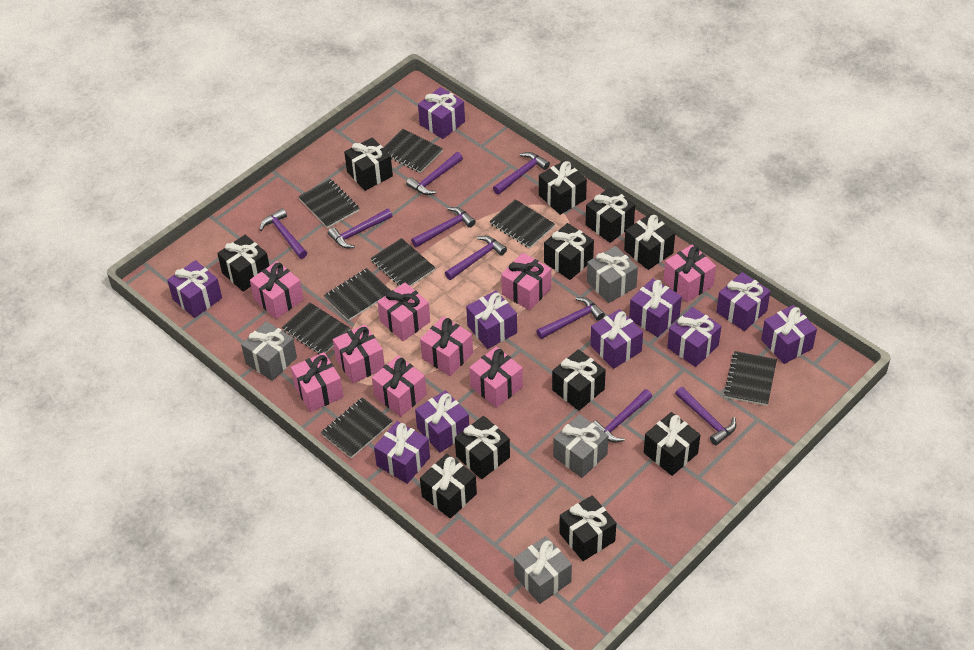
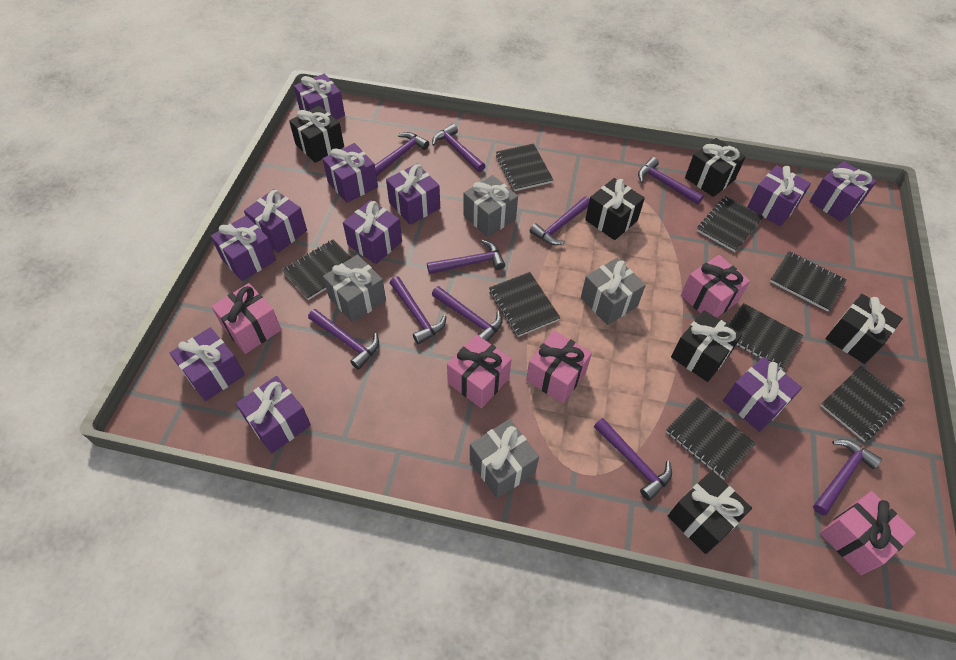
black gift: [217,235,269,292] [344,137,393,191] [420,454,477,518] [455,416,510,479] [539,160,587,215] [544,223,594,280] [552,349,606,411] [559,495,616,561] [586,187,635,243] [624,213,675,270] [644,412,700,476] = 11 -> [289,105,344,163] [585,178,645,240] [668,471,752,554] [671,310,742,382] [685,138,746,197] [825,294,903,364] = 6
pink gift: [250,261,304,319] [291,352,344,412] [333,324,385,383] [372,355,427,417] [378,282,430,341] [420,316,473,376] [469,347,523,408] [501,253,551,310] [664,245,716,302] = 9 -> [211,283,282,354] [447,334,512,408] [526,330,592,403] [681,255,750,318] [820,491,916,575] = 5
purple gift: [167,260,222,318] [374,421,430,484] [415,390,469,453] [418,87,465,139] [466,290,517,349] [590,309,643,369] [629,278,682,337] [667,307,721,367] [716,272,771,331] [761,305,817,364] = 10 -> [170,327,245,401] [211,216,276,281] [236,376,311,453] [244,189,307,253] [294,74,345,119] [323,143,378,203] [343,200,402,264] [386,164,440,225] [723,357,802,432] [747,165,811,226] [809,161,877,222] = 11
purple hammer: [260,208,307,259] [328,208,392,248] [406,152,463,195] [411,207,476,247] [445,236,507,280] [493,152,550,195] [537,297,605,339] [592,389,652,443] [675,387,736,445] = 9 -> [308,309,379,370] [375,132,429,176] [390,276,446,344] [427,240,505,274] [432,124,485,172] [432,286,502,342] [530,196,590,245] [594,418,672,501] [638,157,704,204] [813,439,882,516] = 10

